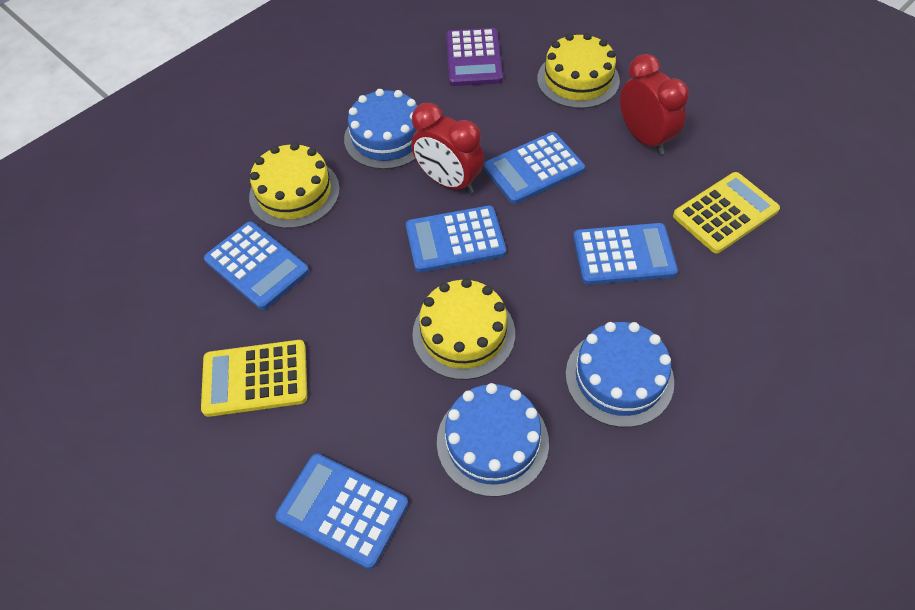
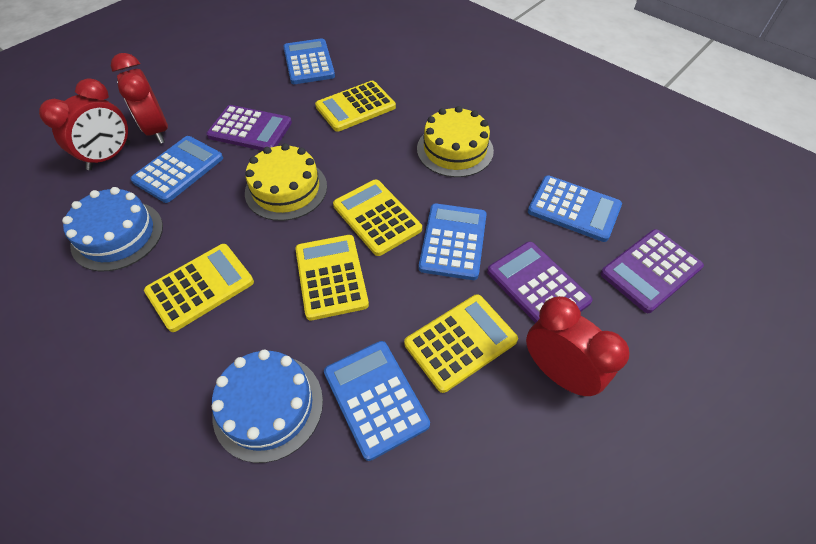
blue cake: [344,89,417,169] [437,383,549,497] [566,322,674,427] = 3 -> [62,187,163,271] [211,350,323,463] = 2
purple calculator: [446,28,503,86] = 1 -> [206,105,292,151] [487,242,593,323] [600,229,704,313] = 3
red clock: [411,103,484,194] [620,54,689,155] = 2 -> [39,78,130,170] [111,53,168,144] [526,296,630,397] = 3
yellow cake: [249,142,340,229] [412,278,515,380] [537,33,620,109] = 3 -> [245,143,327,221] [417,106,494,177] = 2
yellow calculator: [201,340,307,417] [673,172,780,253] = 2 -> [144,244,254,332] [295,235,369,321] [315,81,396,132] [333,179,422,256] [404,294,518,393] = 5

